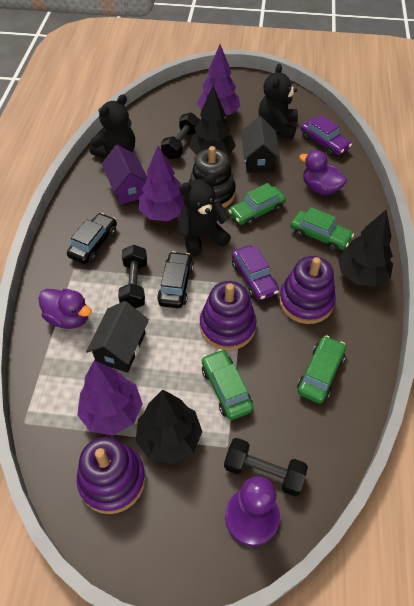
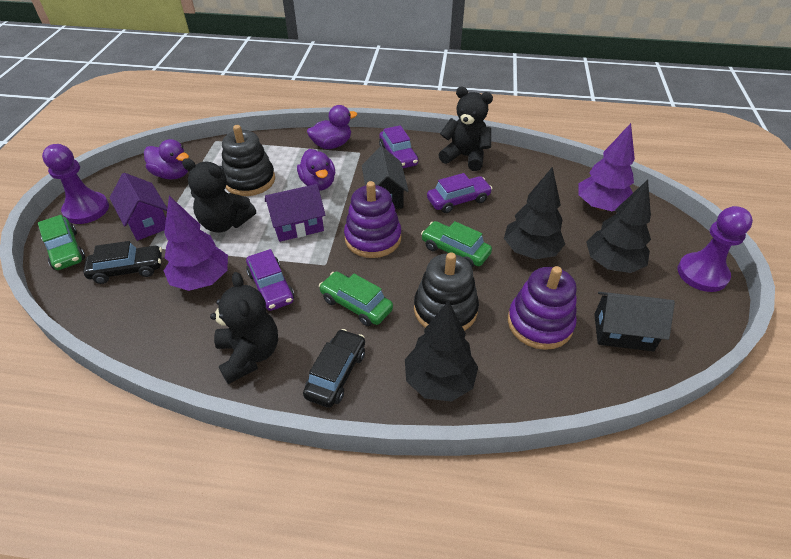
black dumbbell: [118,245,147,308] [161,113,200,159] [224,438,308,496] = 3 -> none = 0
black stacking toy: [189,146,236,208] = 1 -> [222,125,275,196] [414,253,479,331] = 2
green car: [202,349,253,420] [228,183,286,226] [291,207,354,252] [297,335,346,404] = 4 -> [38,215,85,270] [319,272,393,326] [421,221,492,267] = 3
purple car: [232,245,279,300] [301,115,352,156] = 2 -> [246,249,294,311] [379,125,418,168] [427,173,493,213] = 3
purple duck: [38,289,92,329] [299,150,347,195] = 2 -> [144,139,189,179] [297,149,335,191] [307,105,357,149] = 3
purple house: [102,145,148,205] = 1 -> [110,173,167,241] [265,184,325,242] = 2
purple pawn: [225,476,280,546] = 1 -> [42,144,109,224] [678,206,753,292] = 2
purple stacking toy: [77,437,146,514] [200,281,257,350] [279,256,336,324] = 3 -> [344,181,401,258] [508,266,577,350] = 2
purple tree: [77,360,143,435] [139,146,184,221] [197,44,240,115] = 3 -> [164,196,228,291] [579,123,635,211] = 2

